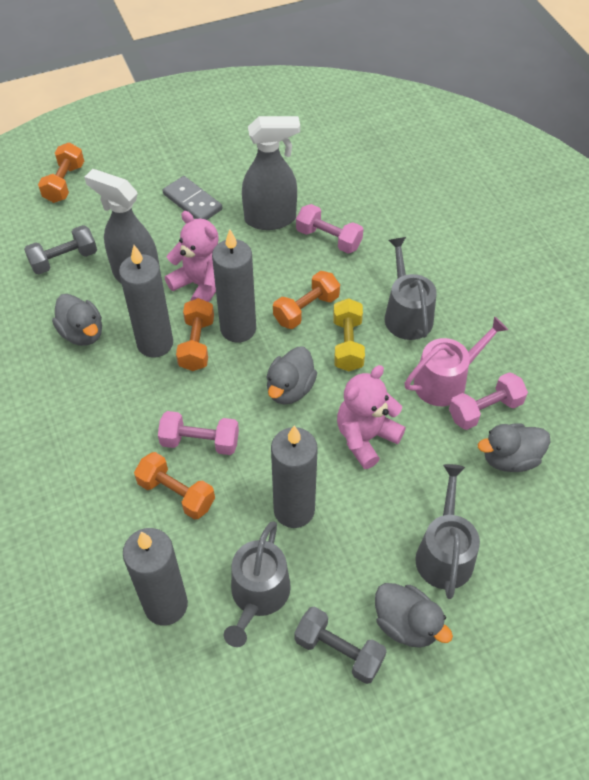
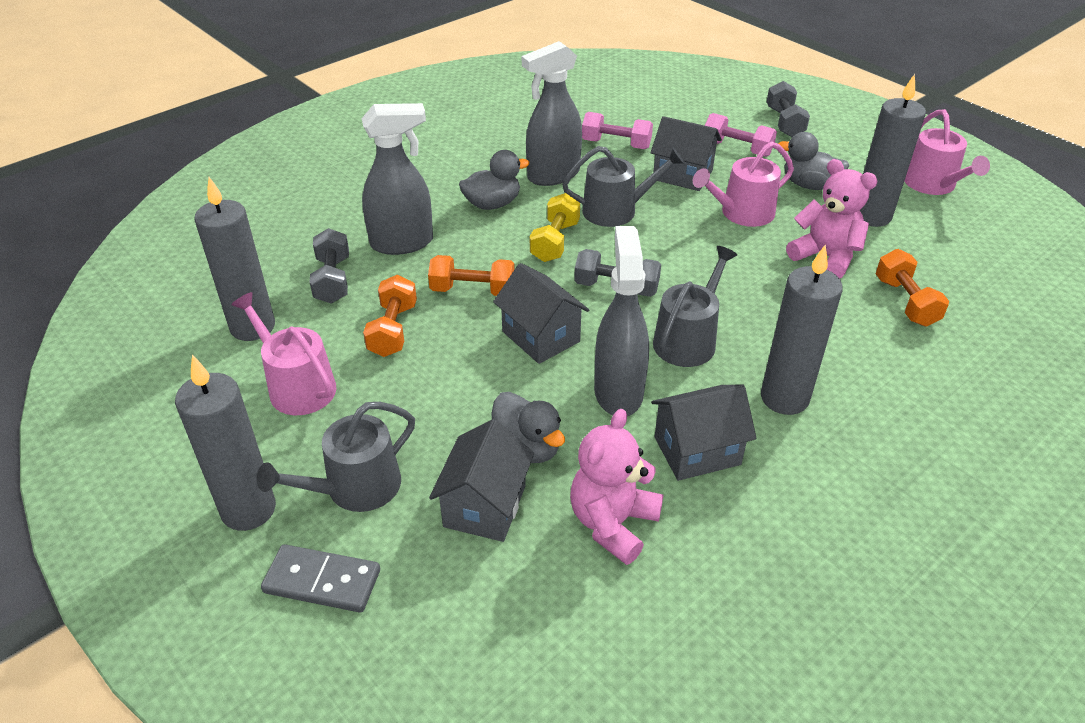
grey duck: [52,294,102,346] [266,347,317,405] [375,583,453,648] [478,423,550,472] = 4 -> [459,150,530,210] [492,392,565,463] [778,132,849,190] = 3
grey dumbbell: [24,225,97,274] [294,606,387,684] = 2 -> [310,228,349,304] [574,249,661,297] [767,81,810,137] = 3
grey house: none = 0 -> [429,419,534,542] [493,263,589,364] [651,116,722,191] [651,385,757,481] = 4
grey spray bottle: [84,169,160,284] [242,116,300,230] = 2 -> [362,103,433,255] [522,41,582,186] [594,226,649,416] = 3
orange dumbbell: [38,143,84,203] [134,452,215,520] [176,298,214,371] [273,271,340,329] = 4 -> [363,275,417,357] [428,255,515,296] [876,249,949,327] = 3
pink dumbbell: [158,411,239,455] [296,204,363,253] [449,372,528,430] = 3 -> [582,112,653,149] [705,113,777,157] = 2
pink watering can: [405,316,508,406] = 1 -> [231,292,336,415] [693,142,794,227] [904,109,990,195] = 3

